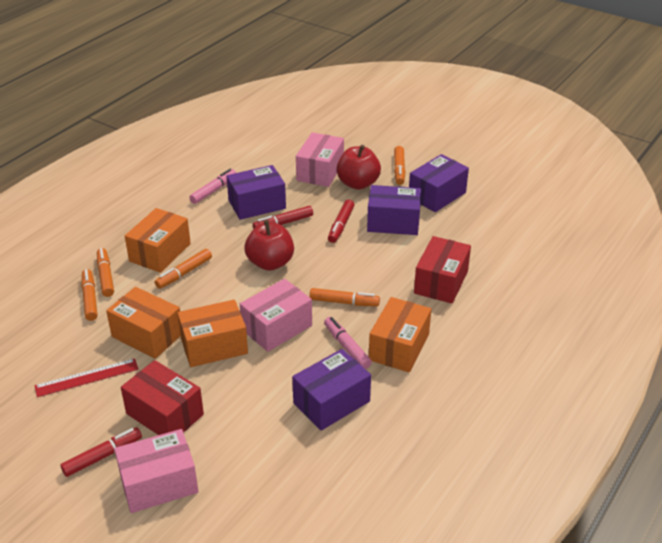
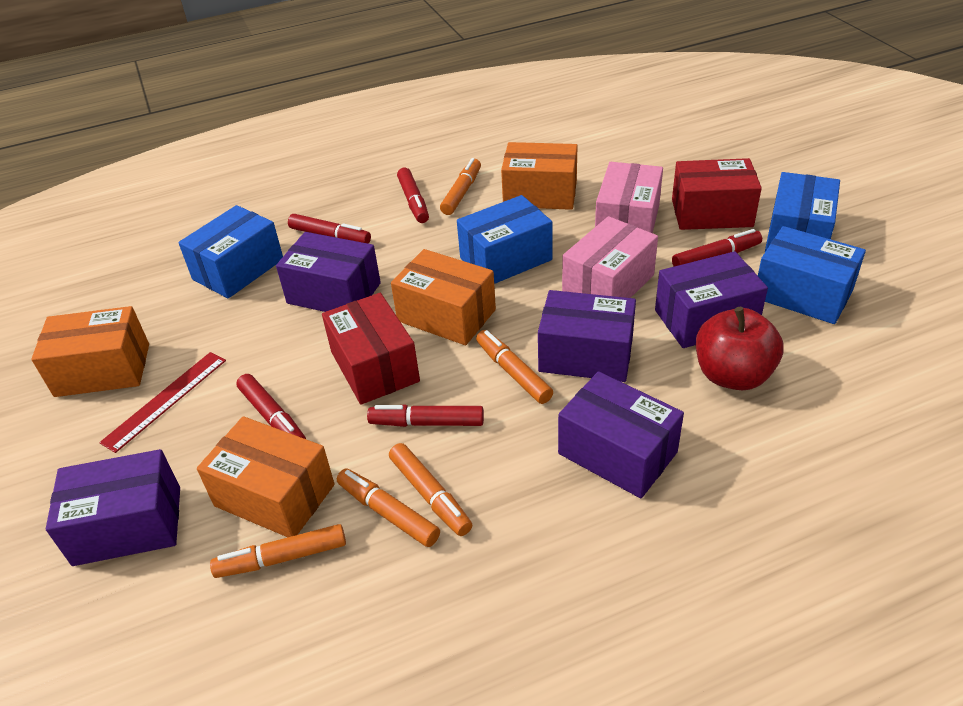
blue box: none = 0 -> [178,205,283,298] [457,195,552,284] [758,226,866,324] [765,172,840,252] = 4
pink box: [114,429,198,513] [240,279,312,352] [296,132,344,187] = 3 -> [562,216,658,298] [595,162,663,233] = 2
pink marker: [189,169,236,204] [324,317,372,369] = 2 -> none = 0
purple box: [226,165,286,220] [292,349,371,431] [367,185,421,235] [409,154,469,212] = 4 -> [46,449,180,566] [276,232,381,312] [538,290,636,382] [558,371,684,498] [655,251,768,348] = 5
red apple: [244,220,294,271] [336,145,381,190] = 2 -> [696,307,784,390] = 1
red marker: [60,427,142,477] [253,206,313,229] [328,200,354,243] = 3 -> [236,374,306,439] [288,214,371,244] [367,404,484,427] [397,168,429,223] [672,229,762,267] = 5

